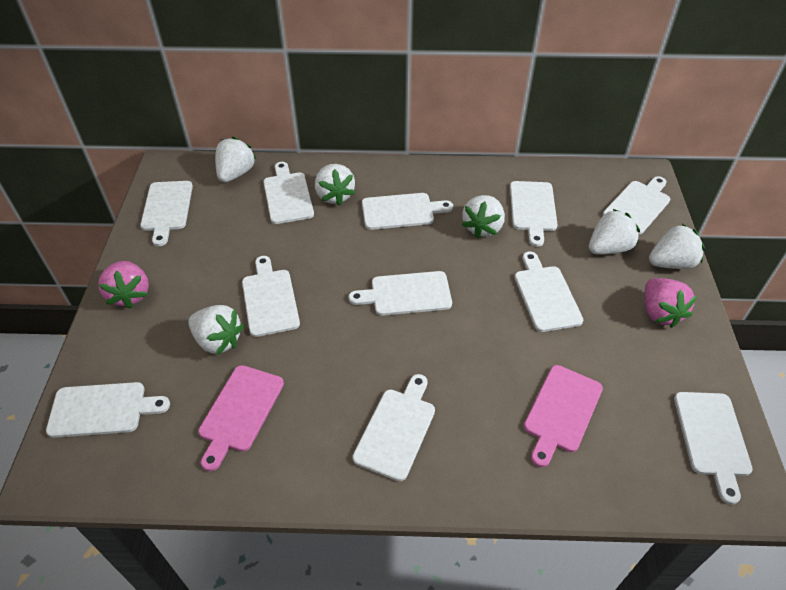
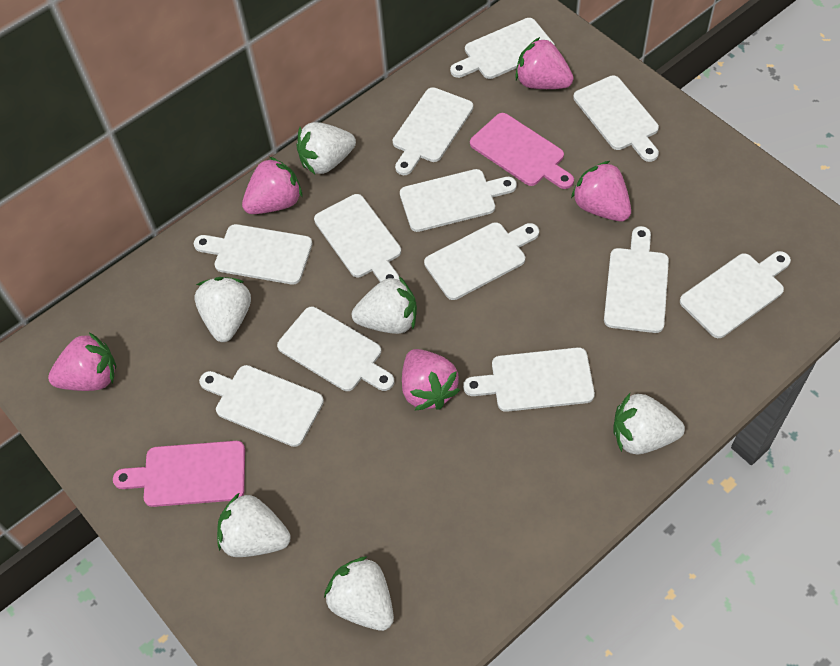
pink strawberry: [98,261,149,309] [645,278,697,328] = 2 -> [48,332,116,391] [242,157,302,214] [402,349,460,410] [515,37,574,89] [571,161,631,221] = 5
white cutting board: [46,382,170,438] [140,181,193,246] [242,256,300,337] [263,162,314,224] [349,271,452,316] [353,374,435,481] [362,193,453,230] [510,181,558,247] [514,252,583,332] [603,176,670,234] [674,392,753,505] = 11 -> [194,224,313,285] [199,365,324,447] [277,307,394,391] [314,194,401,282] [393,87,473,175] [400,169,517,232] [424,222,539,300] [450,18,555,79] [463,347,595,412] [573,75,659,162] [604,226,669,333] [680,251,791,338] = 12

